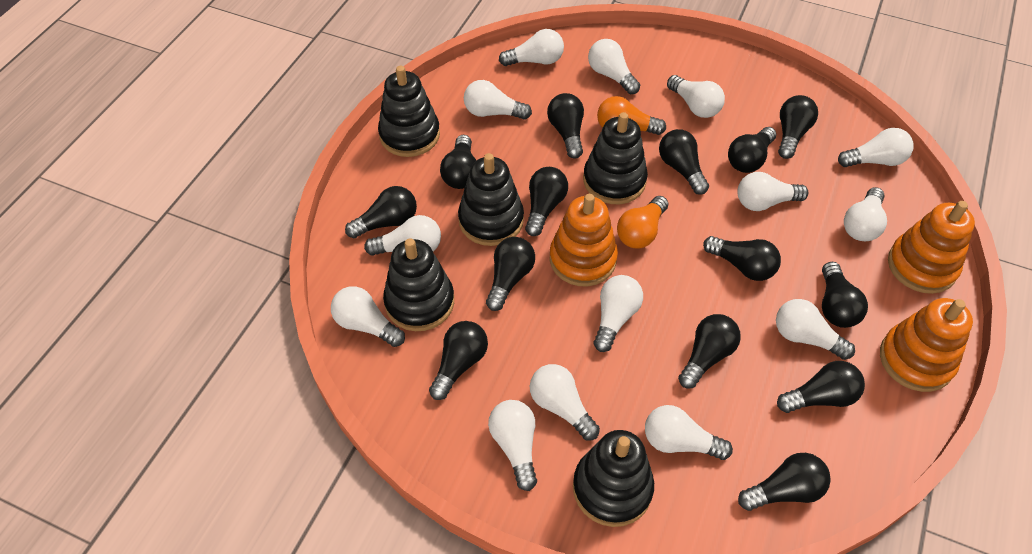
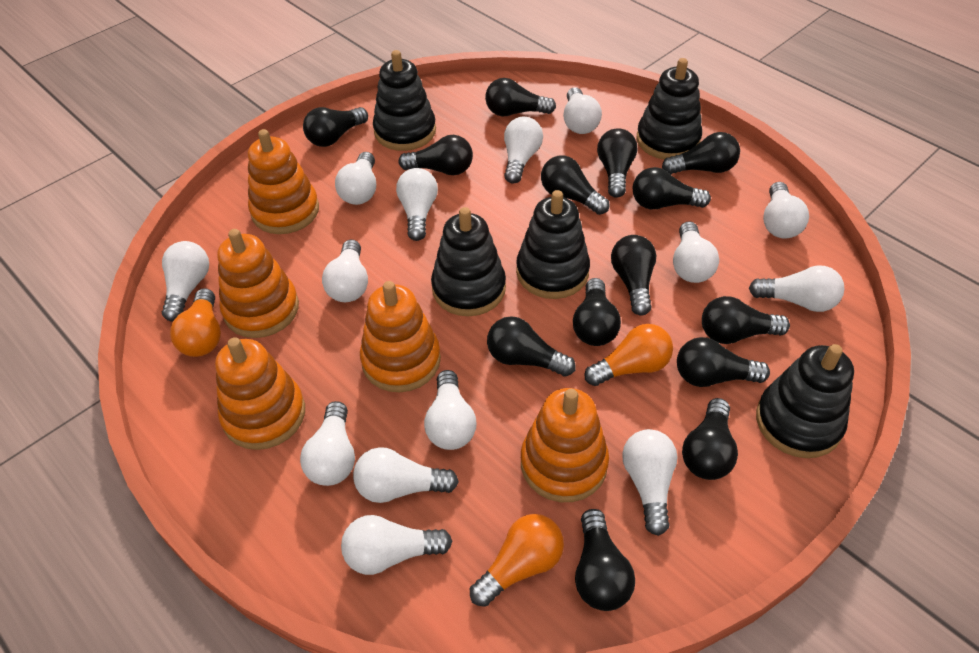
orange light bulb: [597,96,666,135] [617,196,668,249] = 2 -> [170,288,221,357] [470,514,564,607] [584,324,673,386] = 3
orange stacking toy: [550,194,618,286] [880,298,973,392] [888,201,975,294] = 3 -> [215,337,305,450] [217,229,299,338] [248,129,319,234] [360,281,441,392] [521,388,609,502] = 5

